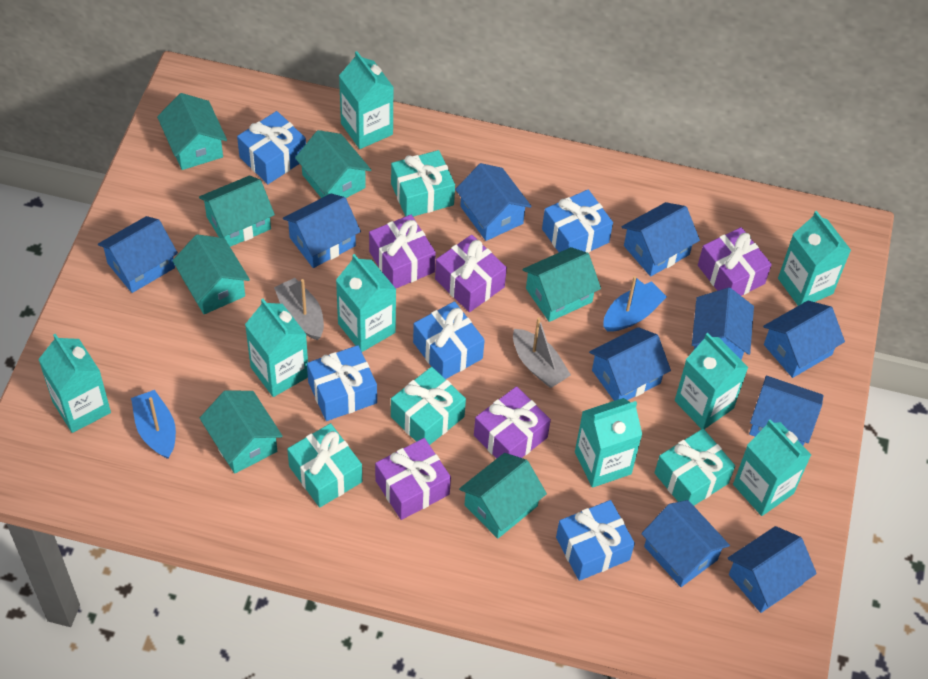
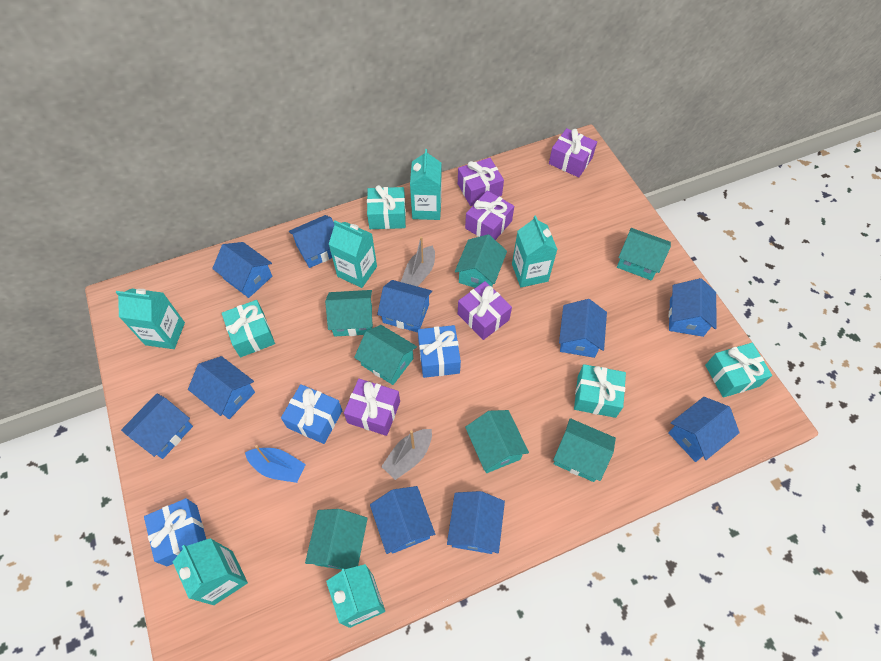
blue boat: [131,390,176,459] [603,276,667,331] = 2 -> [245,445,306,483] = 1
blue gift: [237,111,306,184] [307,345,377,421] [413,301,485,379] [542,190,613,253] [556,500,635,581] = 5 -> [144,498,206,566] [281,384,342,444] [418,325,461,378] = 3
turquoise carton: [38,334,111,433] [245,299,308,397] [336,254,397,352] [339,51,394,149] [575,398,642,488] [675,333,749,429] [733,419,811,516] [778,211,851,306] = 8 -> [116,289,185,349] [173,538,248,605] [326,564,385,628] [328,220,377,288] [410,149,441,220] [512,215,558,287] = 6

